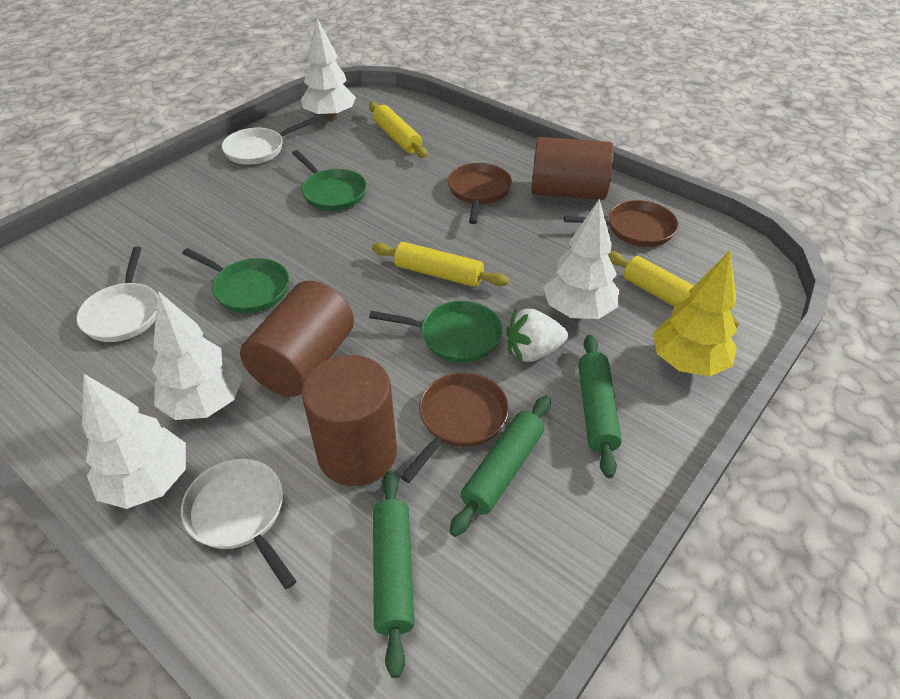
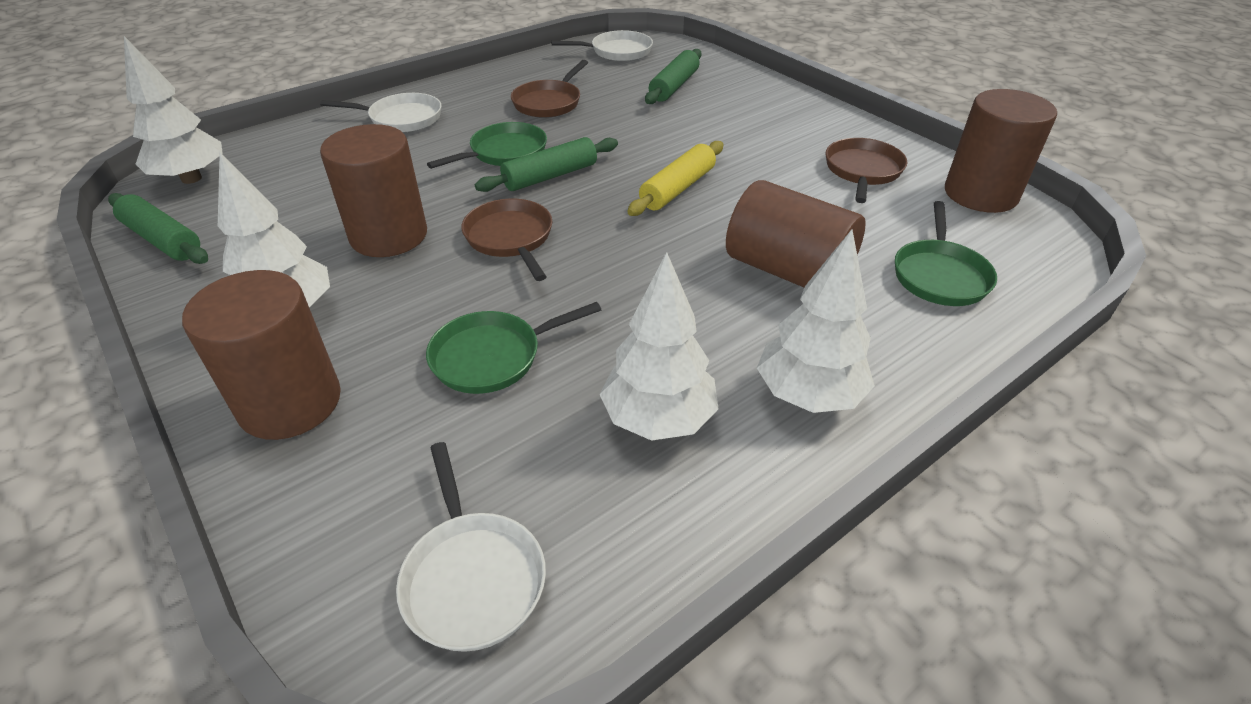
brown cylinder: [240,280,354,397] [302,355,397,486] [531,137,614,200] = 3 -> [182,270,341,440] [320,124,427,257] [726,180,866,287] [945,89,1057,213] = 4
white strawberry: [506,309,568,362] = 1 -> none = 0
yellow rolling pin: [369,102,427,158] [372,242,509,287] [608,251,739,328] = 3 -> [627,141,724,216] = 1
yellow tree: [653,251,737,376] = 1 -> none = 0

